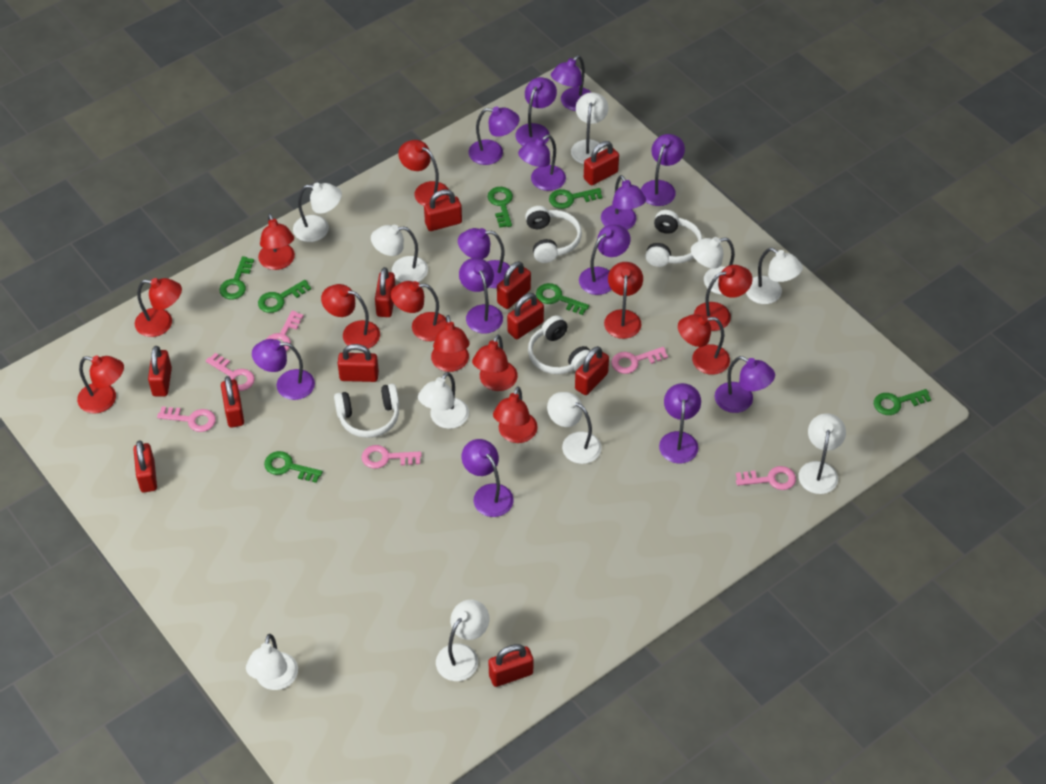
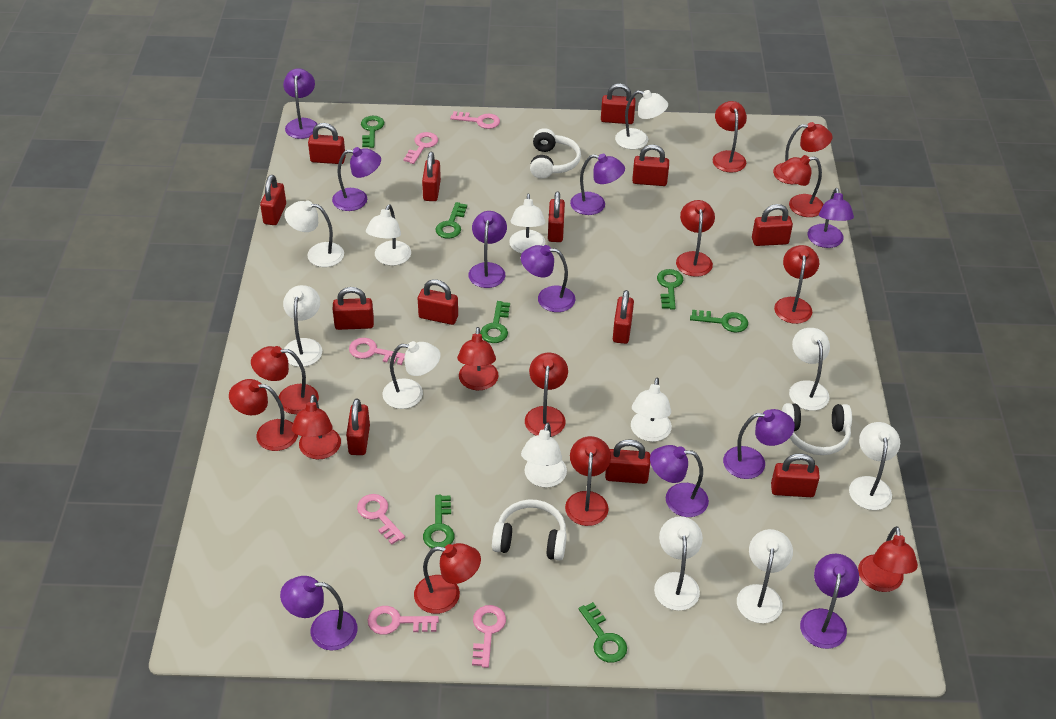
purple lamp: [252,339,315,400] [458,228,510,288] [459,258,503,334] [462,439,514,517] [468,106,520,165] [515,77,557,146] [518,135,566,191] [551,55,591,111] [579,224,630,295] [601,175,646,230] [641,134,685,206] [659,383,701,464] [715,356,775,413] = 13 -> [280,576,358,651] [283,68,317,139] [332,147,381,211] [468,211,507,288] [521,245,575,312] [570,154,625,215] [650,445,709,517] [723,409,795,479] [800,553,859,649] [808,188,854,248] = 10
red lamp: [77,355,124,414] [135,278,182,337] [258,213,295,270] [321,284,380,349] [391,281,446,341] [398,140,449,206] [431,315,469,372] [472,334,518,391] [493,386,538,443] [604,262,643,339] [678,314,730,375] [694,265,753,331] = 12 -> [229,379,298,451] [251,346,319,414] [291,395,341,459] [414,543,481,614] [457,327,498,391] [525,353,568,437] [565,436,611,526] [676,200,715,277] [713,101,747,172] [773,122,832,184] [774,245,819,324] [780,155,824,217] [858,526,918,592] = 13
red padlock: [133,441,157,493] [148,346,172,396] [221,376,244,428] [338,344,379,382] [375,267,395,317] [424,189,462,231] [488,644,533,687] [497,261,531,309] [507,293,544,339] [575,346,609,395] [584,141,619,185] = 11 -> [260,175,286,225] [308,123,346,164] [333,287,374,330] [346,399,370,455] [418,279,458,325] [422,152,441,201] [548,191,565,242] [601,84,636,124] [605,439,650,484] [613,290,634,344] [632,145,669,186] [752,204,793,246] [771,453,820,497] = 13
white headphones: [334,384,399,438] [525,206,582,263] [528,315,590,374] [645,210,703,267] = 4 -> [492,500,567,561] [530,128,581,179] [782,403,852,455] = 3
white lamp: [246,634,298,690] [293,183,342,242] [371,225,428,283] [418,372,469,429] [436,600,489,681] [547,392,602,464] [571,92,608,164] [691,237,735,295] [746,248,803,304] [799,413,846,494] = 10 -> [283,285,322,367] [284,201,344,267] [366,204,411,266] [383,341,441,409] [509,194,545,254] [521,423,567,488] [615,90,668,150] [631,378,672,442] [654,516,703,611] [737,529,793,623] [789,328,830,411] [849,422,900,510] = 12

